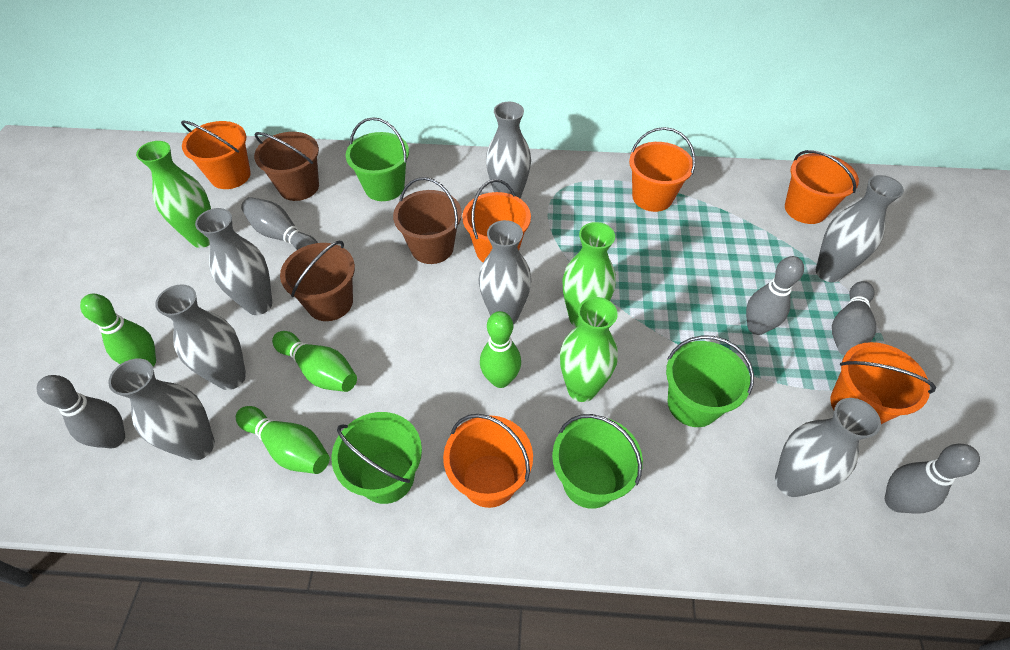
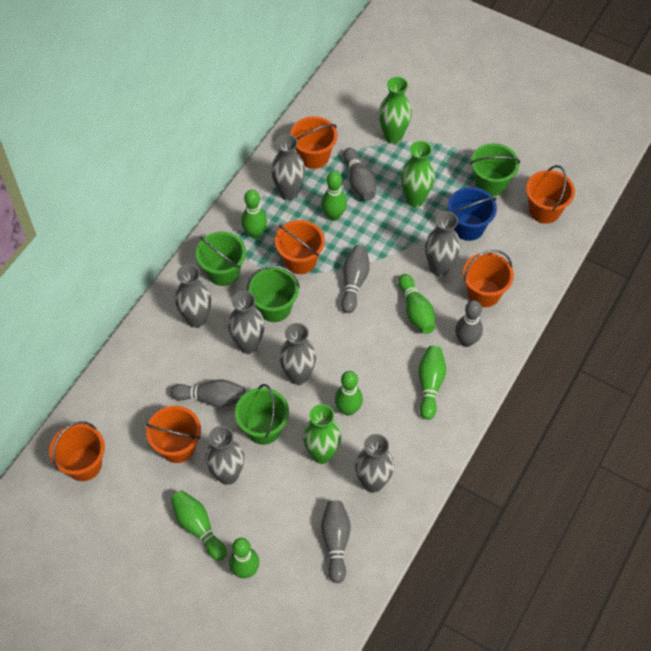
blue bucket: none = 0 -> [448,187,497,241] = 1
brown bucket: [254,132,319,201] [280,241,355,321] [393,177,462,264] = 3 -> none = 0
green bowling pin: [80,294,156,366] [236,406,330,474] [272,331,357,392] [480,311,521,388] = 4 -> [171,490,227,561] [229,538,259,578] [241,190,267,239] [321,171,347,221] [335,371,363,416] [398,274,435,334] [419,346,446,420] = 7

